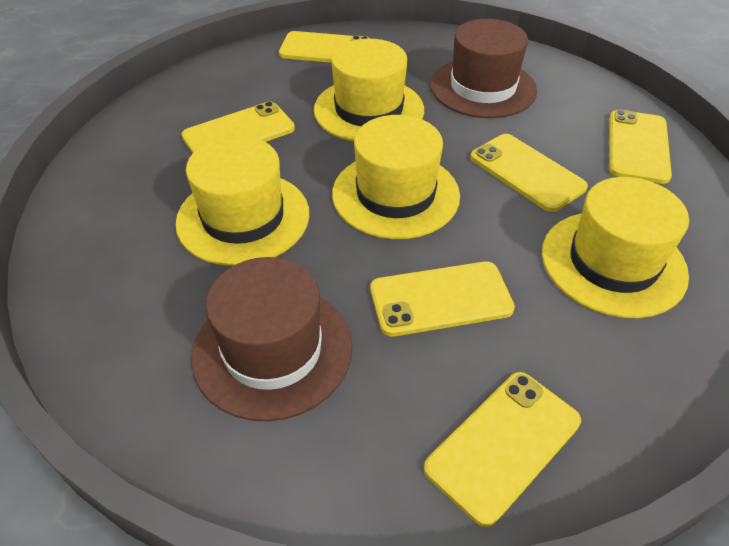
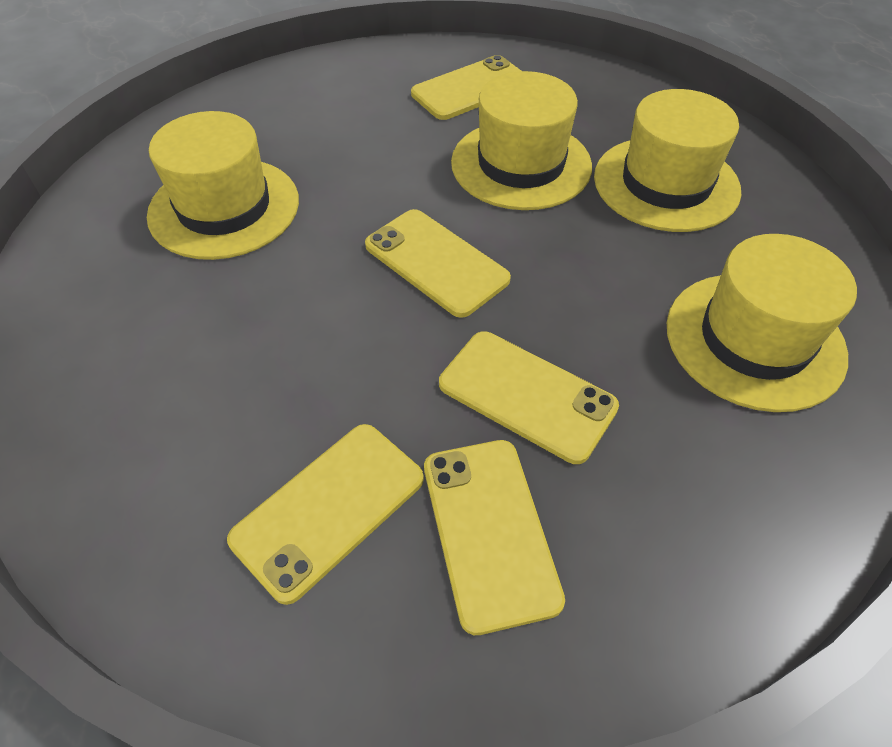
brown hat: [191,257,352,422] [430,19,537,118] = 2 -> none = 0
yellow phone: [182,101,295,153] [279,31,370,63] [370,262,515,337] [424,372,581,527] [470,134,588,212] [609,110,672,184] = 6 -> [227,424,424,605] [365,209,511,318] [411,55,521,120] [424,440,565,635] [439,331,619,464] = 5

